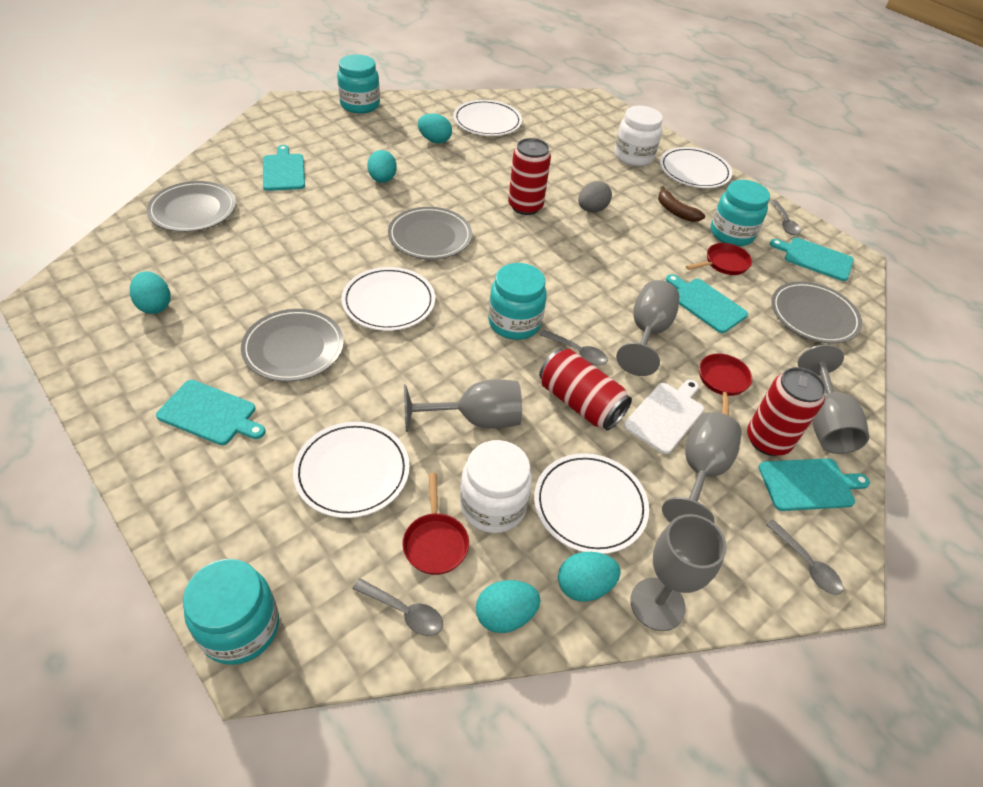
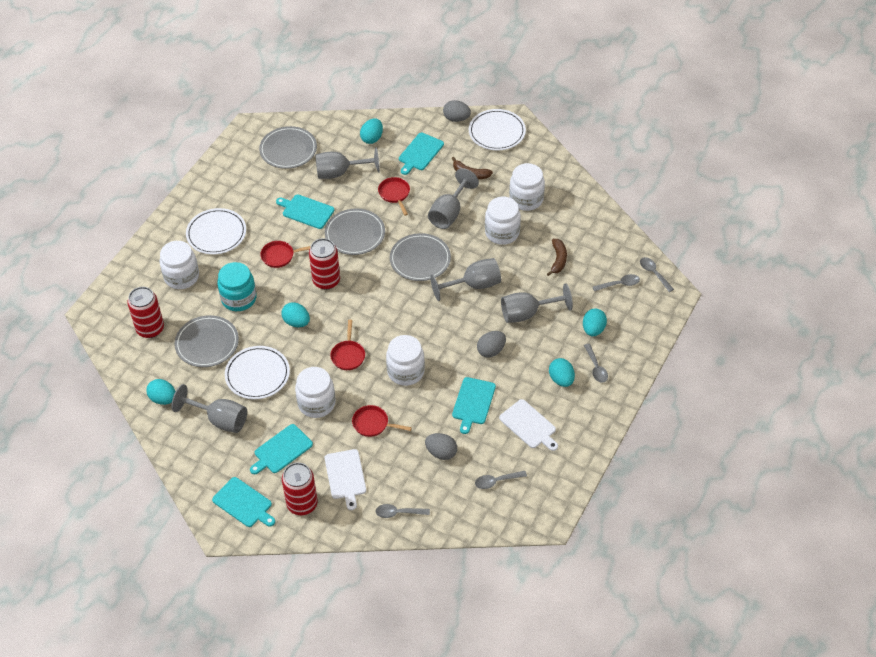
brown banana: [658,186,705,222] = 1 -> [452,157,493,179] [547,239,567,276] = 2
grey egg: [578,181,612,212] = 1 -> [425,433,457,460] [443,100,471,122] [477,331,506,358] = 3
grey spoon: [352,578,443,636] [540,330,608,365] [765,519,843,595] [770,200,801,235] = 4 -> [376,504,430,518] [475,471,527,489] [584,344,608,383] [593,274,640,291] [640,257,674,292] = 5
red pan: [402,473,469,575] [686,243,752,275] [699,353,752,416] = 3 -> [260,241,311,268] [330,320,365,370] [352,405,412,437] [378,177,410,216] = 4
turquoise jar: [183,559,279,665] [337,54,380,114] [488,263,547,340] [711,180,770,246] = 4 -> [217,262,257,311] = 1
white cutting board: [624,379,704,454] = 1 -> [325,449,366,510] [499,399,558,451] = 2
white jar: [460,440,532,533] [615,106,663,166] = 2 -> [160,241,199,289] [295,367,336,418] [386,335,425,386] [485,197,521,245] [509,163,545,211] = 5
white plate: [293,422,410,518] [341,267,435,331] [453,100,522,136] [534,453,649,554] [660,147,732,188] = 5 -> [186,208,246,254] [225,346,290,399] [469,109,526,150] = 3

